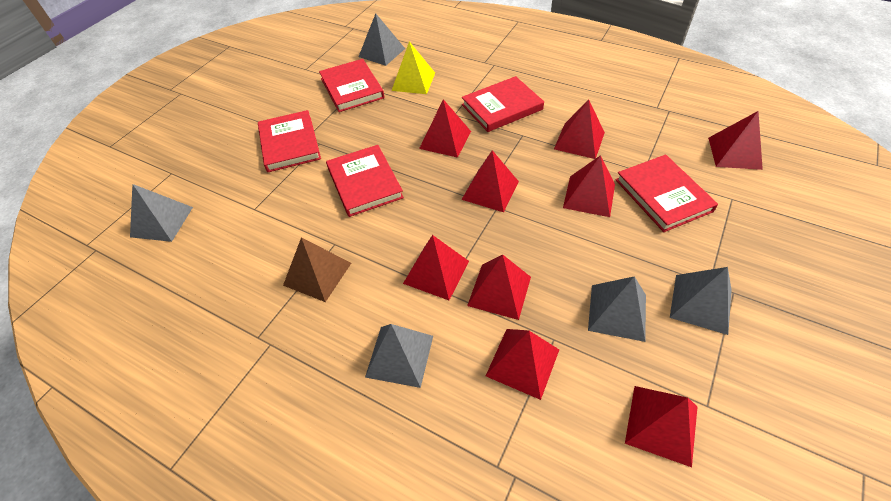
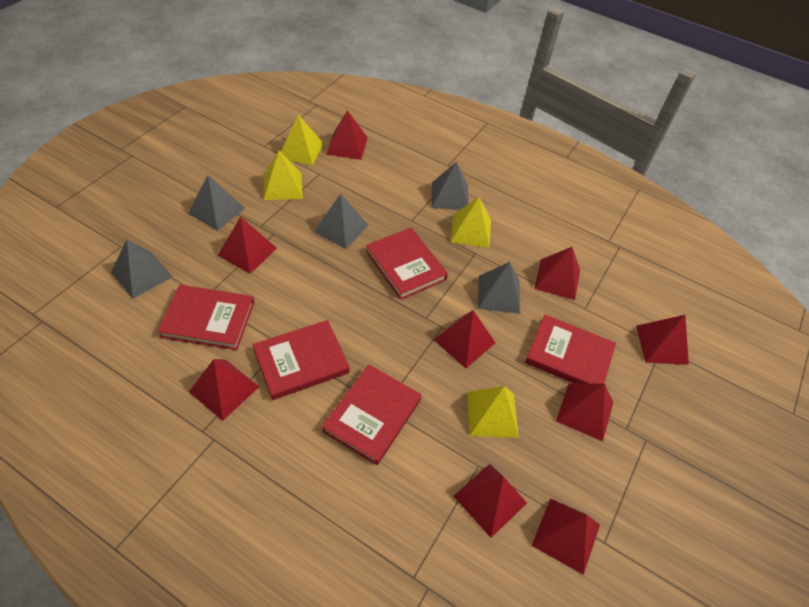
brown pyramid: [283,237,351,302] = 1 -> none = 0
yellow pyramid: [391,41,435,94] = 1 -> [264,151,303,200] [281,115,324,166] [450,197,491,248] [467,386,519,438] = 4

